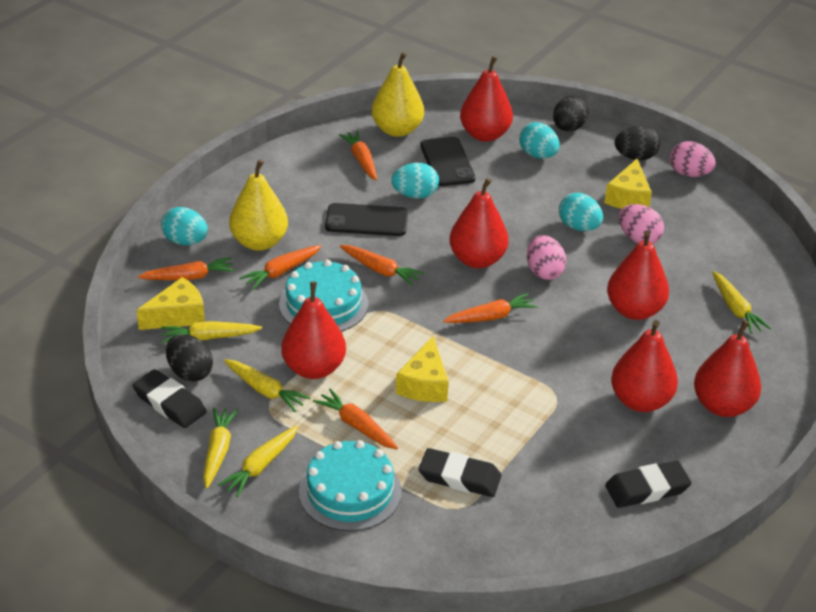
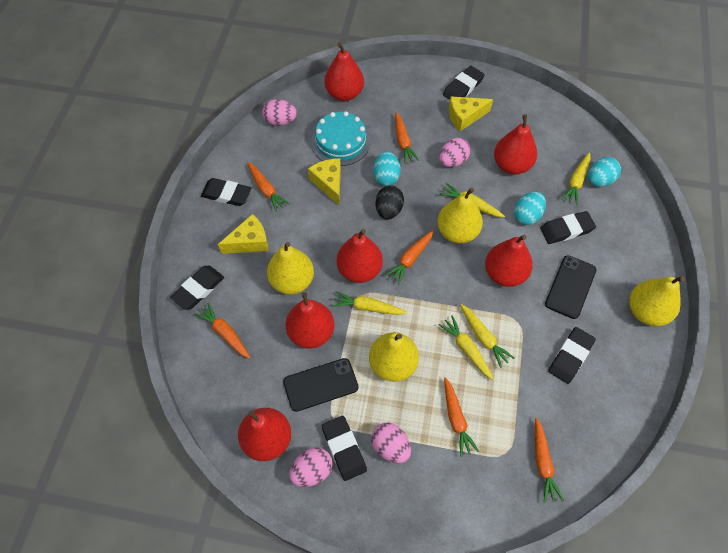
black egg: [166,334,213,382] [553,96,589,132] [615,126,660,160] = 3 -> [376,185,404,220] = 1
black eraser: [133,369,207,428] [419,448,502,497] [605,461,692,508] = 3 -> [170,266,224,310] [201,178,251,206] [322,416,367,481] [443,66,485,100] [540,211,596,244] [548,327,596,384] = 6
pink egg: [527,235,567,280] [619,204,664,244] [670,141,716,177] = 3 -> [262,99,297,126] [289,447,333,487] [371,423,411,463] [439,138,471,167] = 4
turquoise cake: [279,260,368,332] [299,440,402,531] = 2 -> [311,111,371,166] = 1
turquoise egg: [161,207,208,245] [391,163,439,199] [519,122,560,159] [559,193,603,231] = 4 -> [373,151,401,186] [514,192,546,225] [588,157,621,187] = 3
yellow pear: [229,160,288,251] [372,52,424,137] = 2 -> [267,242,314,295] [369,332,419,382] [437,187,483,243] [629,276,685,326] = 4

